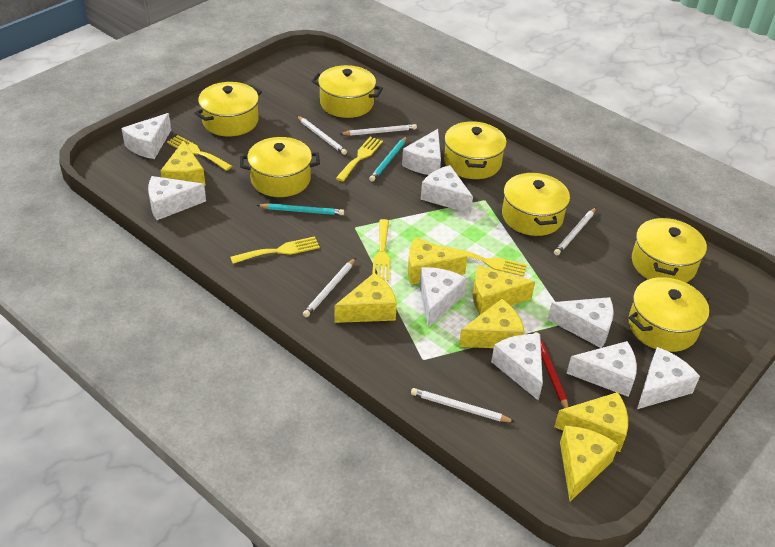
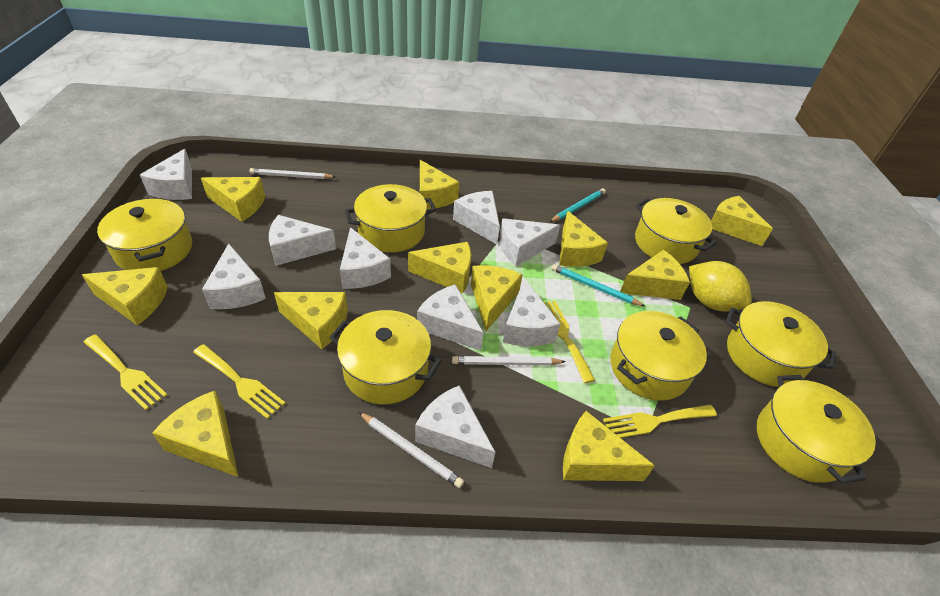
red pencil: [534,332,568,408] = 1 -> none = 0
white pencil: [297,116,347,155] [303,258,356,317] [340,124,417,136] [411,388,515,422] [554,208,596,255] = 5 -> [249,168,335,179] [359,412,464,488] [452,356,566,366] = 3
yellow cheese: [160,140,206,186] [335,273,397,323] [408,237,467,285] [459,299,525,348] [473,265,535,315] [554,392,628,452] [560,426,619,502] = 7 -> [82,267,168,325] [152,391,239,477] [201,177,265,222] [274,292,348,349] [408,242,471,294] [420,160,459,209] [471,265,523,331] [559,211,608,267] [563,411,655,481] [620,250,690,300] [711,196,773,246] = 11
yellow fork: [167,135,232,171] [230,236,320,264] [336,137,383,182] [372,219,390,281] [441,246,527,277] = 5 -> [83,334,167,410] [193,344,285,419] [544,300,595,383] [603,405,717,438] = 4
yellow lemon: none = 0 -> [689,261,752,311] = 1

